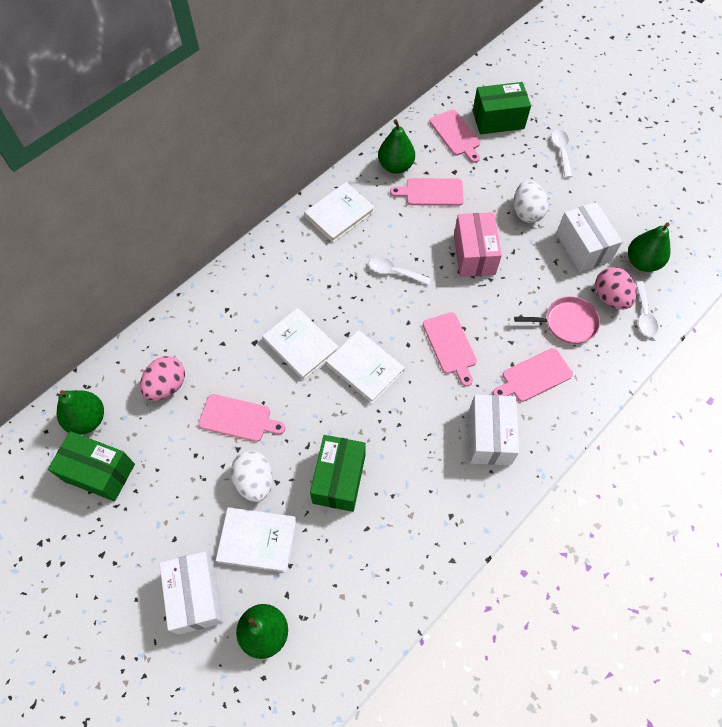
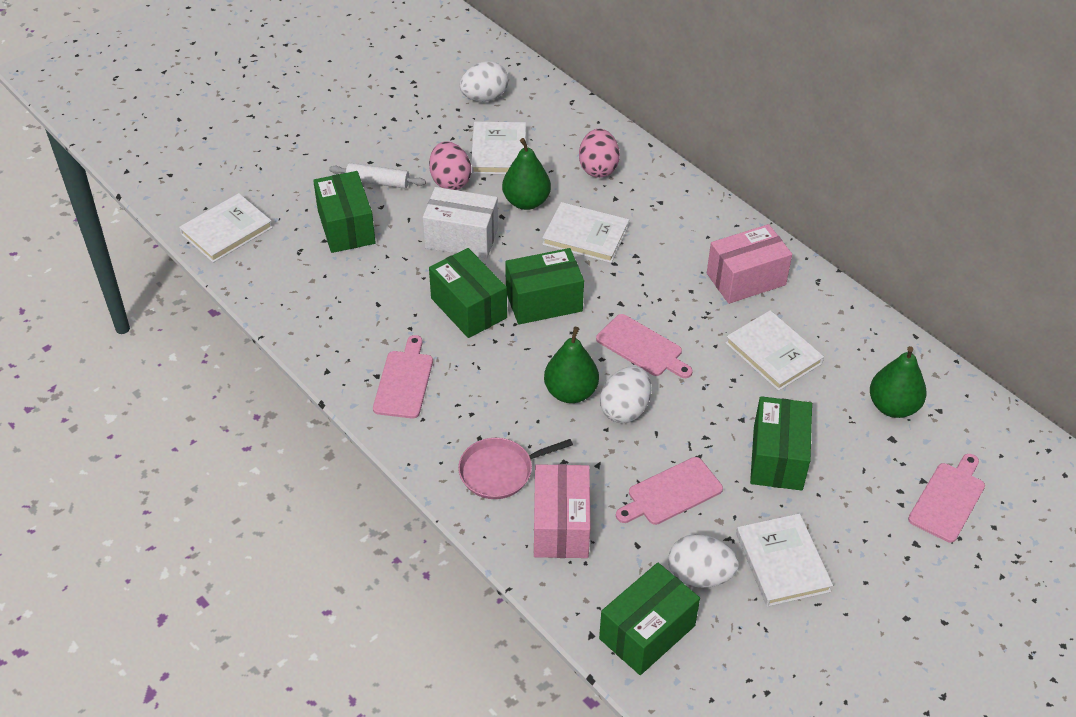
green box: [48,431,135,501] [310,435,366,512] [473,82,531,134] = 3 -> [313,171,376,253] [429,248,507,338] [505,248,584,325] [599,563,700,675] [750,396,812,491] = 5
green pear: [57,390,104,435] [236,604,288,659] [378,119,415,174] [628,222,671,272] = 4 -> [502,138,551,210] [544,327,599,403] [870,346,927,418] = 3
pink box: [454,212,502,277] = 1 -> [534,464,590,558] [707,224,792,304] = 2
pink cutting board: [198,394,285,442] [390,178,464,206] [423,312,477,387] [430,110,480,163] [493,348,573,402] = 5 -> [373,335,433,419] [596,314,693,378] [616,457,723,525] [908,454,985,543] = 4
white book: [216,507,296,573] [262,308,338,380] [304,182,375,242] [326,330,405,404] = 4 -> [179,193,273,263] [471,122,526,174] [542,202,629,263] [725,310,824,391] [736,513,833,607] = 5
white box: [160,551,223,635] [469,395,519,465] [556,202,622,272] = 3 -> [423,187,498,259] = 1
white egg: [231,450,273,502] [514,180,548,223] = 2 -> [460,61,509,102] [600,366,651,423] [668,534,739,588] = 3
white rolling pin: none = 0 -> [329,163,426,189] = 1
white spoon: [369,257,431,285] [551,130,572,178] [635,280,658,337] = 3 -> none = 0

